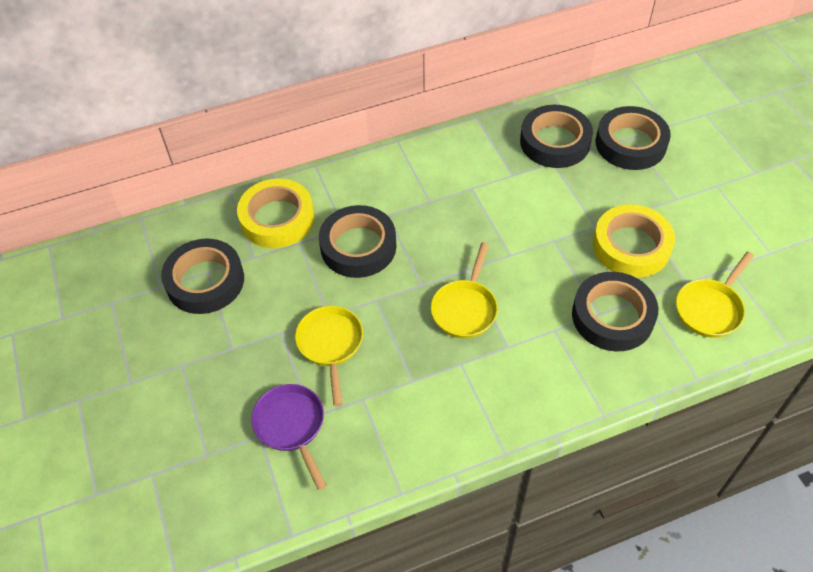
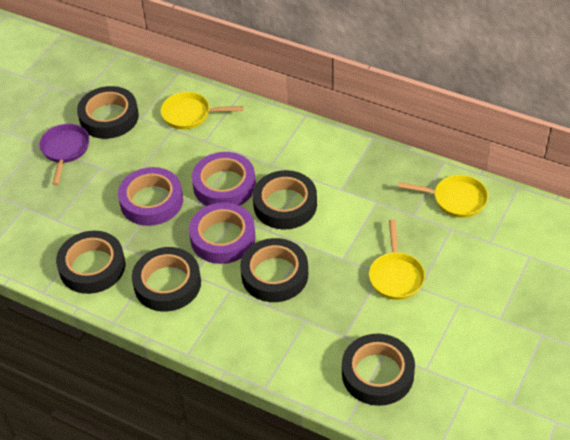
black tape: [161,239,244,314] [319,205,396,278] [520,105,593,168] [572,272,658,351] [596,106,671,170] = 5 -> [56,231,125,294] [77,86,139,139] [132,247,201,312] [240,238,308,302] [253,170,317,229] [342,334,415,406] = 6
purple tape: none = 0 -> [118,167,183,226] [189,202,256,264] [192,152,256,206] = 3
yellow tape: [237,179,314,248] [593,204,675,278] = 2 -> none = 0

